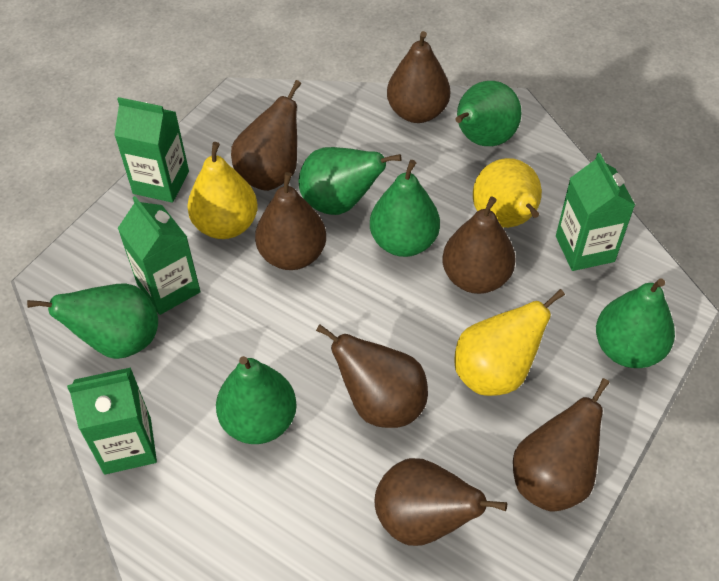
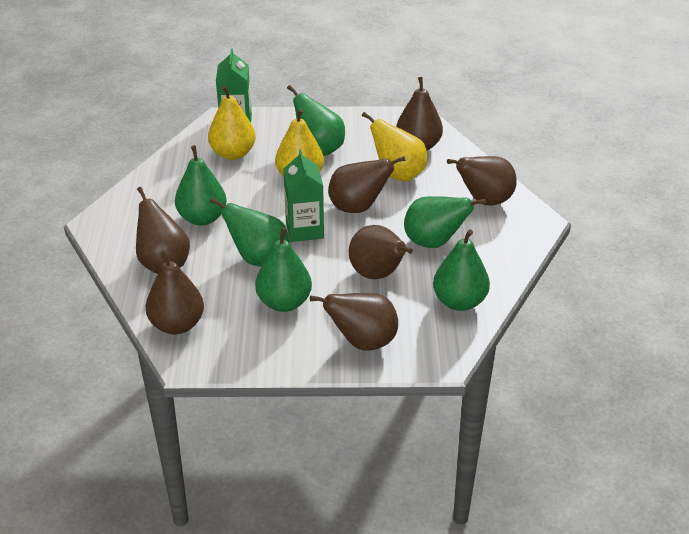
green carton: [67,367,157,475] [114,97,189,203] [118,196,201,315] [556,153,635,271] = 4 -> [216,48,252,123] [283,149,324,242] = 2

